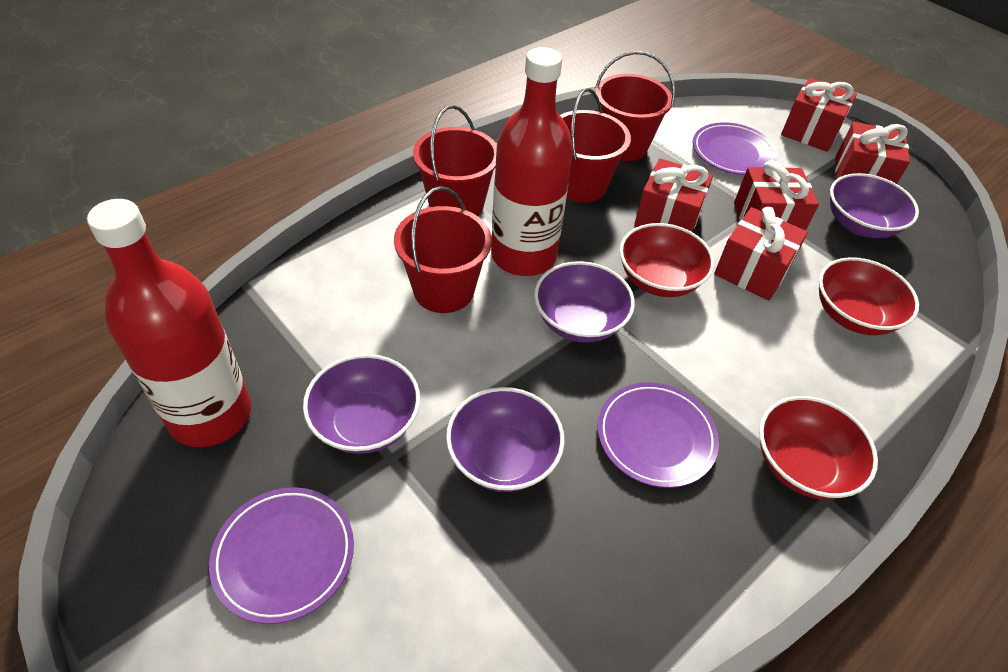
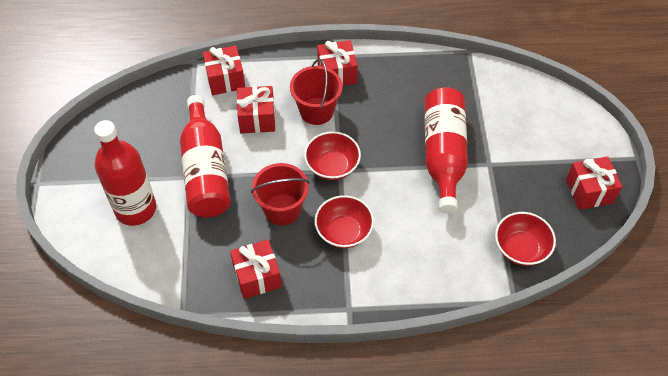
purple bowl: [303,354,420,454] [446,387,565,492] [534,261,635,343] [830,173,919,238] = 4 -> none = 0
purple plate: [209,487,354,624] [598,382,719,488] [693,122,778,175] = 3 -> none = 0
red bottle: [87,199,251,447] [491,47,573,276] = 2 -> [94,120,156,226] [180,95,231,217] [425,87,468,213] = 3
red bucket: [394,186,492,313] [413,105,497,216] [560,88,631,203] [595,51,675,161] = 4 -> [251,163,309,226] [290,59,343,125] = 2

